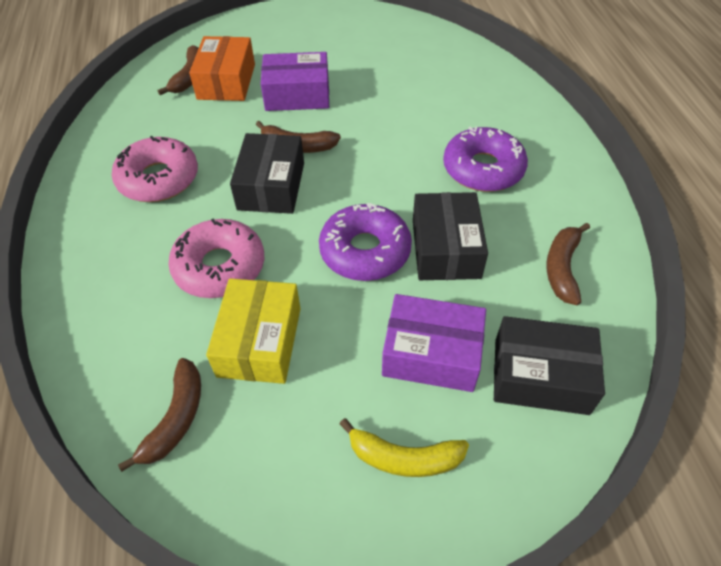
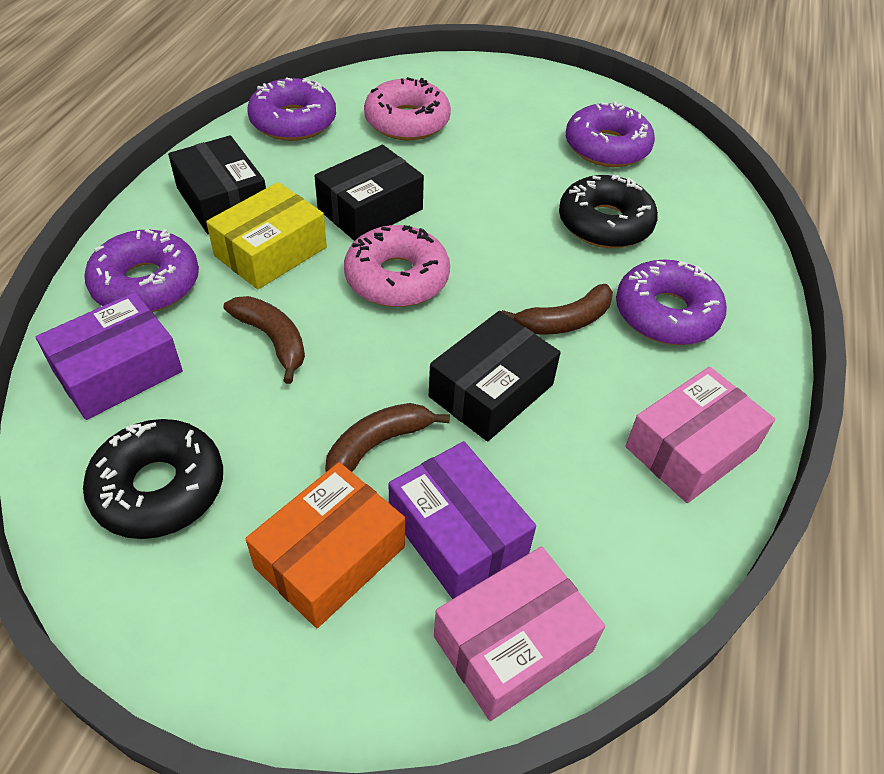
black donut: none = 0 -> [83,419,223,539] [559,175,658,248] = 2
brown banana: [118,358,201,472] [157,45,199,95] [256,121,341,153] [546,223,590,305] = 4 -> [223,296,305,384] [325,403,450,472] [502,284,613,335] = 3
pink box: none = 0 -> [434,547,605,721] [625,367,775,503] = 2
purple donut: [319,203,412,281] [443,126,528,192] = 2 -> [84,229,199,312] [247,77,336,141] [566,101,655,167] [616,259,727,345] = 4
yellow banana: [340,418,469,477] = 1 -> none = 0

